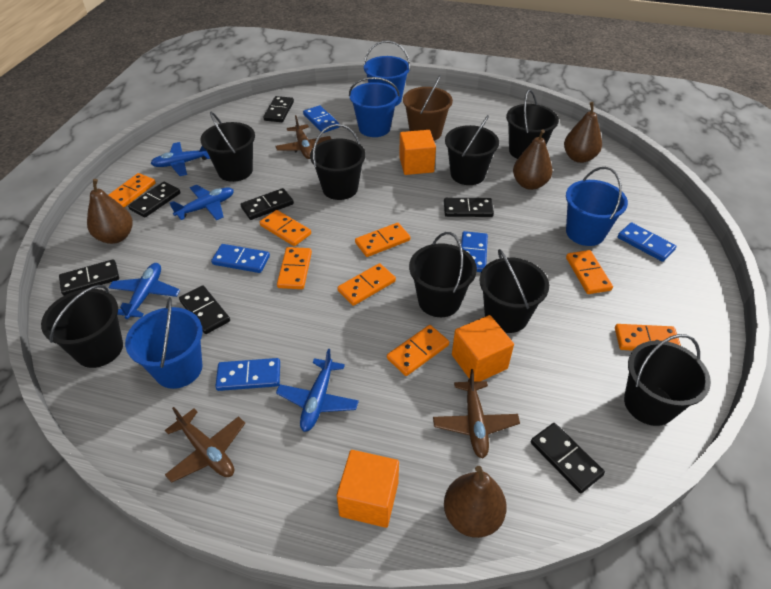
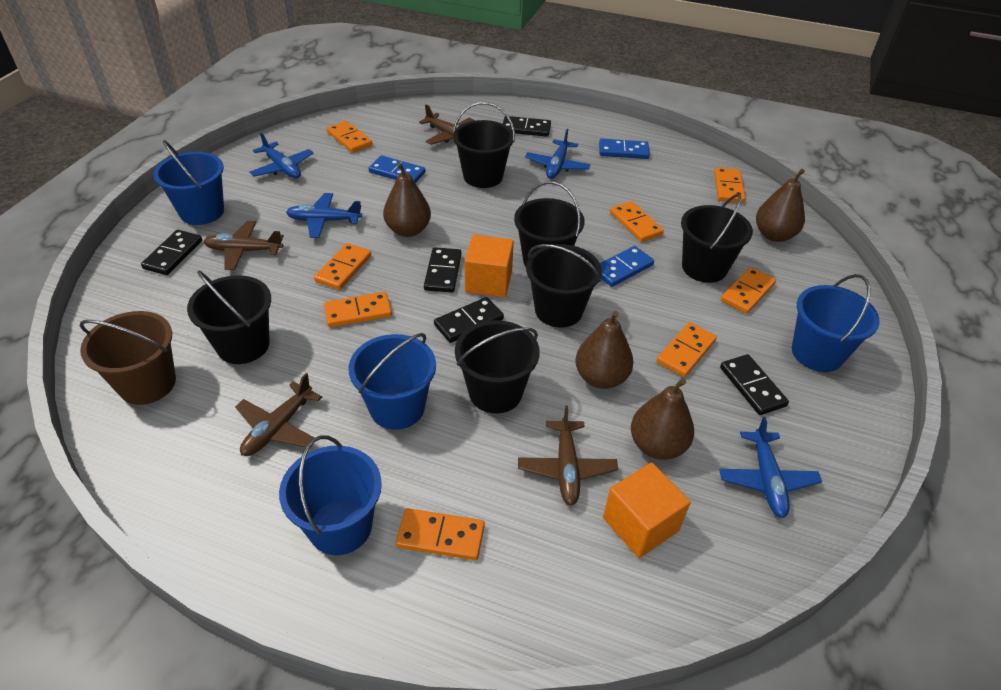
black bucket: [41,285,123,368] [200,112,255,182] [310,124,366,200] [409,232,477,317] [445,115,499,185] [479,249,549,333] [506,89,559,159] [624,334,711,426] = 8 -> [187,271,271,364] [453,102,515,188] [455,320,540,414] [514,181,585,267] [526,244,602,327] [681,194,753,283] = 6
black domino: [59,259,119,296] [128,182,180,218] [179,285,230,334] [241,188,294,220] [263,96,294,122] [444,198,494,217] [531,423,605,493] = 7 -> [141,230,202,275] [424,247,461,293] [434,297,504,343] [503,116,551,137] [720,354,789,415] = 5
blue domino: [211,244,270,273] [215,358,280,391] [303,105,340,133] [461,231,488,272] [618,222,676,262] = 5 -> [369,155,425,183] [599,139,650,159] [600,246,654,287] = 3
brown plane: [165,407,245,483] [276,115,331,159] [433,369,520,459] = 3 -> [203,221,284,270] [235,373,322,456] [419,105,475,145] [518,406,618,506] = 4
orange cube: [337,450,399,528] [399,130,436,175] [452,315,514,382] = 3 -> [464,235,514,297] [603,463,691,558] = 2

